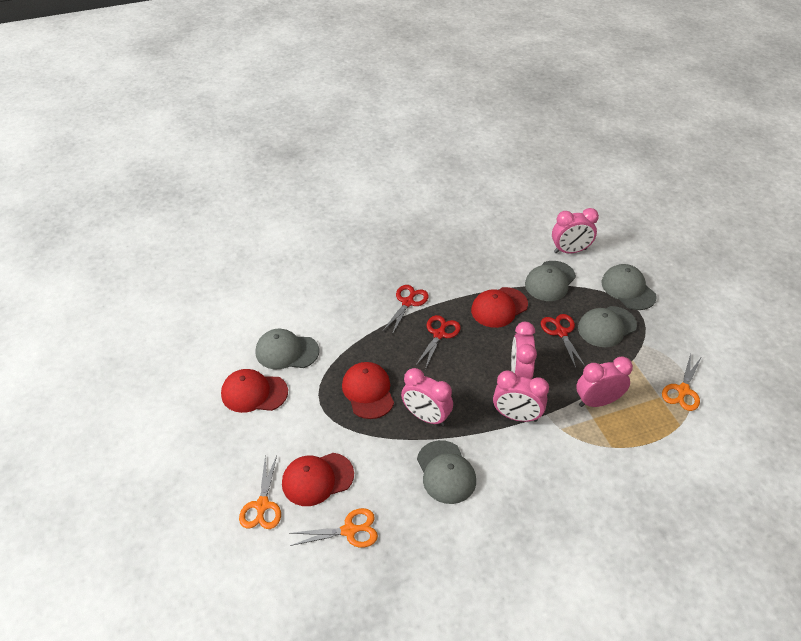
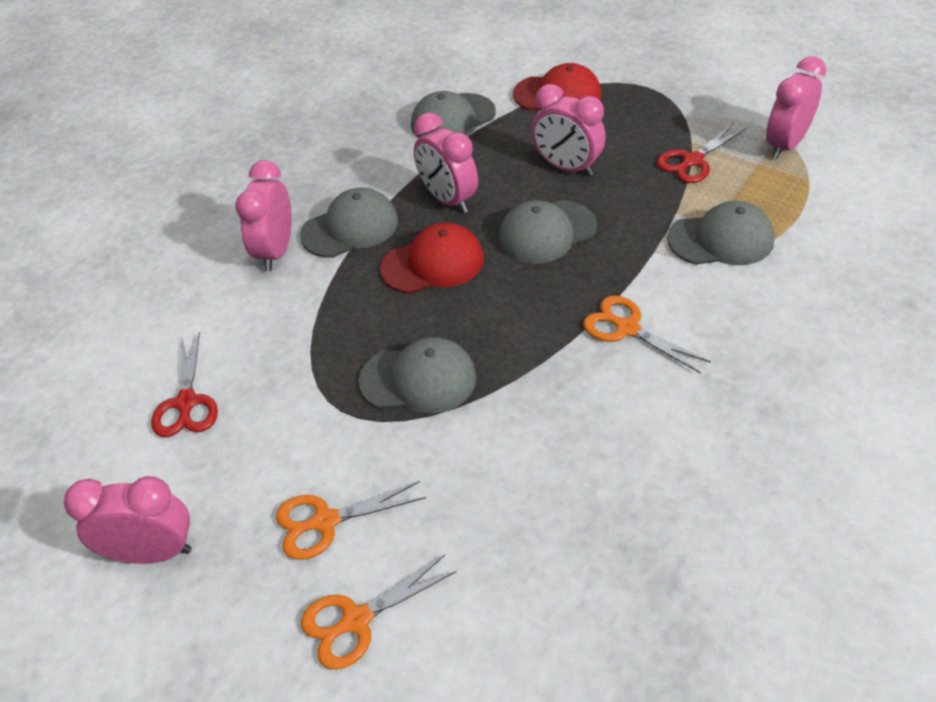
red cap: [221,369,288,413] [282,453,354,506] [342,362,394,419] [471,287,528,328] = 4 -> [380,223,484,294] [513,63,602,110] = 2
red scissors: [382,285,429,335] [415,315,461,370] [541,314,585,368] = 3 -> [151,332,218,437] [657,123,746,183] = 2

